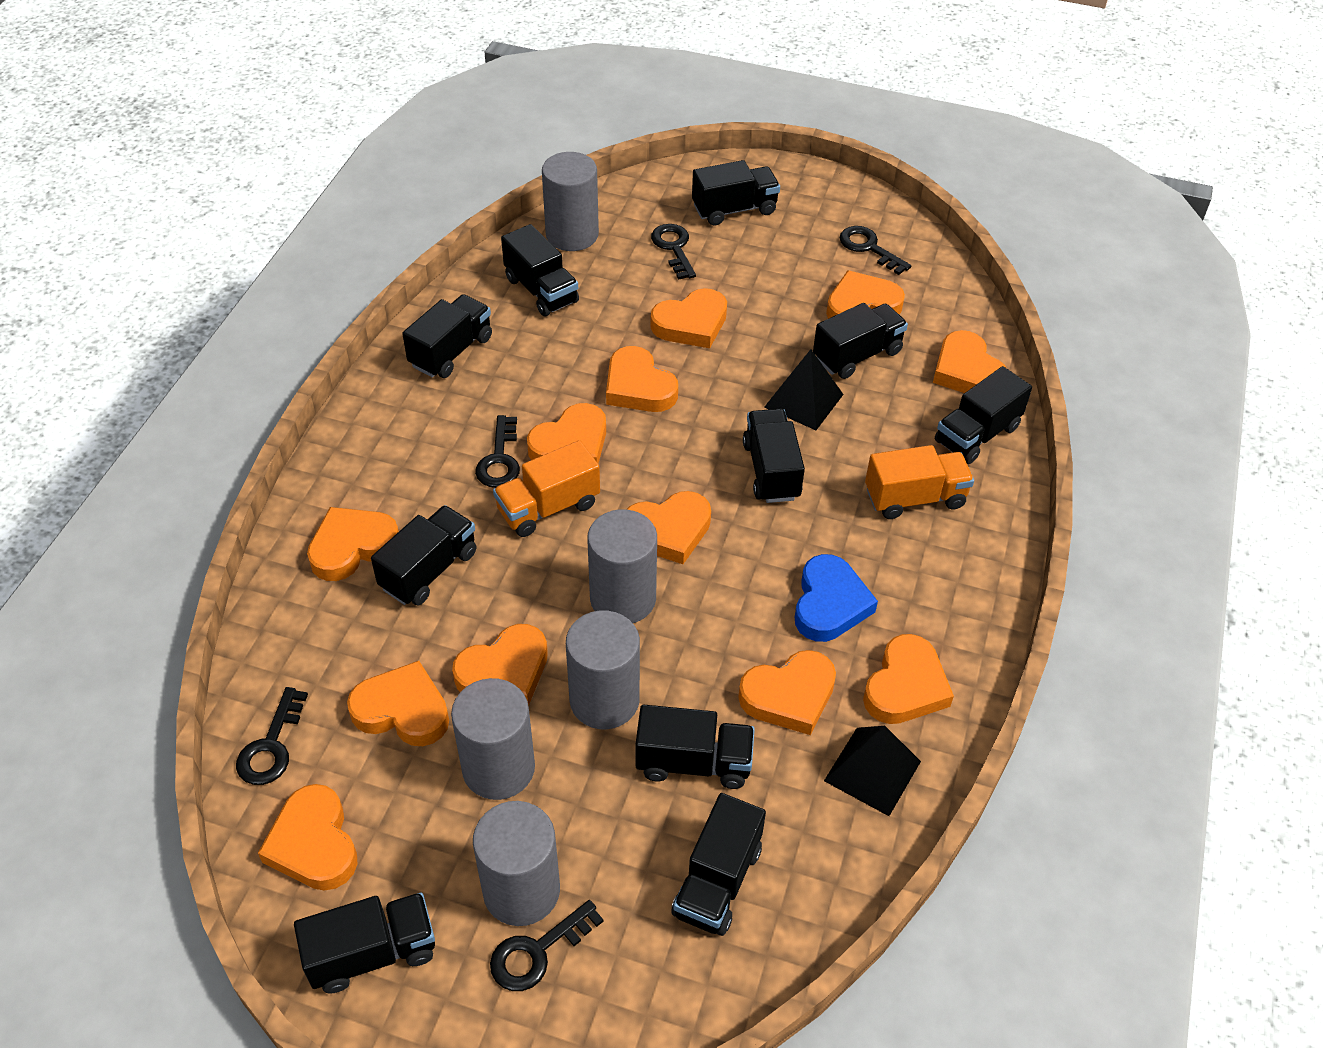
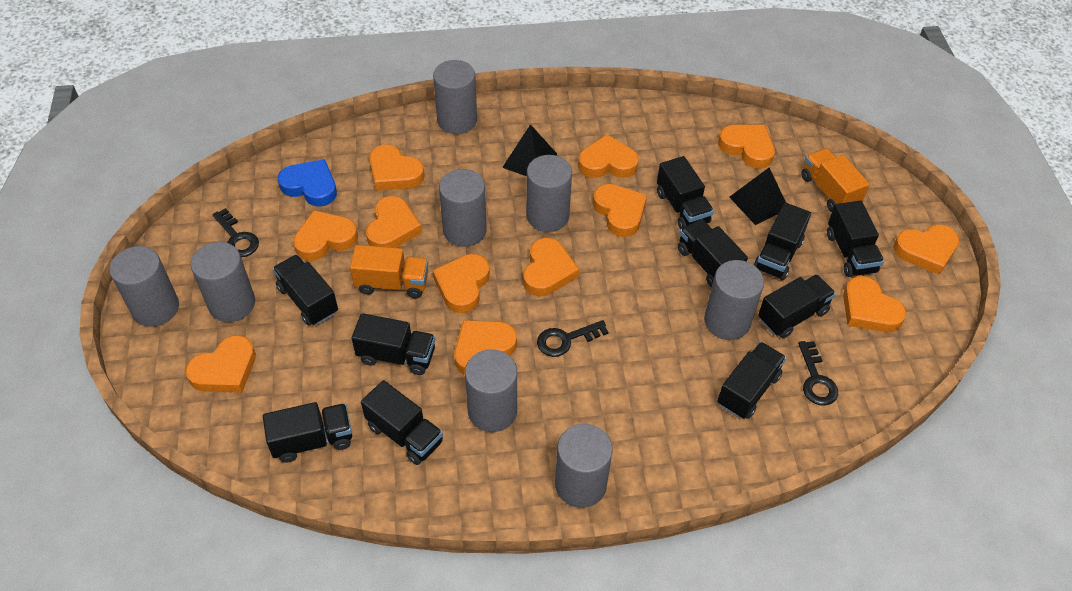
black key: [236,687,308,785] [475,415,520,488] [490,900,604,991] [651,224,696,280] [839,226,911,275] = 5 -> [213,208,259,257] [537,320,608,357] [798,341,838,405] = 3
grey cylinder: [451,678,535,800] [473,801,560,926] [542,152,599,251] [566,610,640,729] [587,509,657,623] = 5 -> [109,246,179,327] [191,242,255,322] [433,60,477,134] [439,169,487,247] [465,349,517,432] [526,155,572,232] [555,424,613,508] [704,260,764,340] = 8

